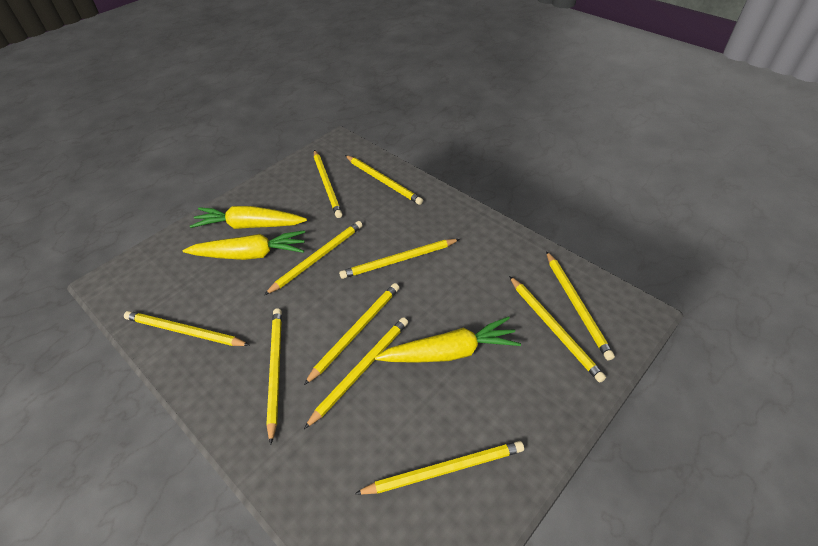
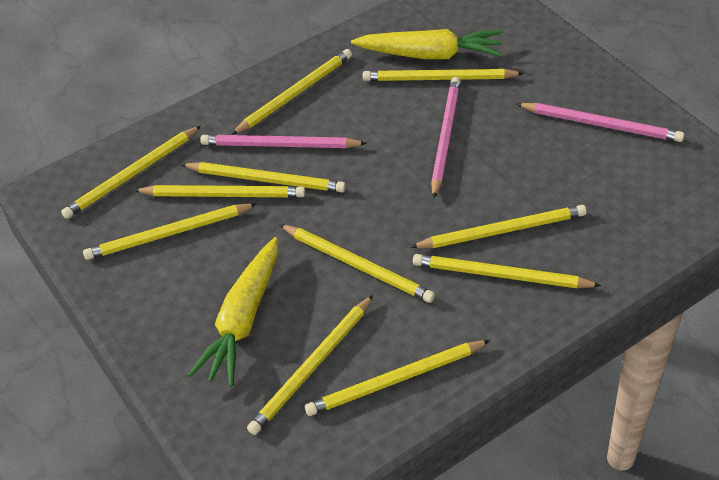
pink pencil: none = 0 -> [200,135,367,148] [431,77,461,199] [516,103,684,142] = 3
yellow carrot: [183,230,305,260] [190,206,307,229] [375,316,521,363] = 3 -> [188,237,278,386] [351,29,502,59] = 2

